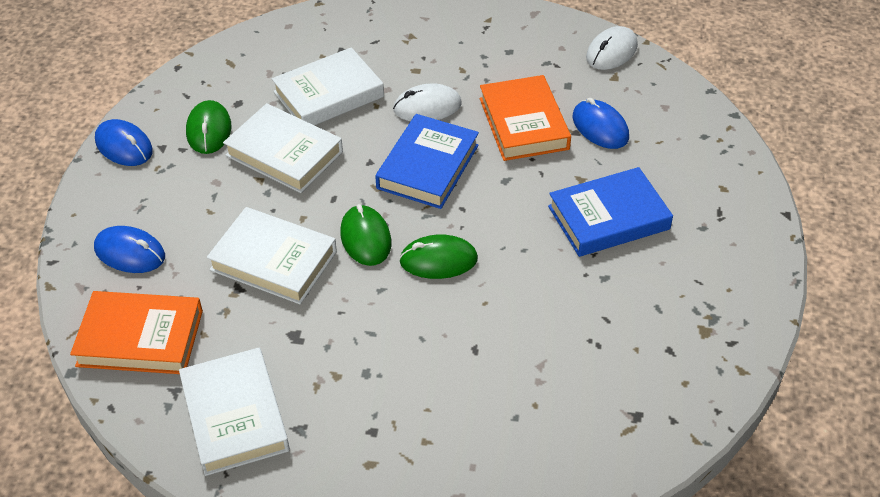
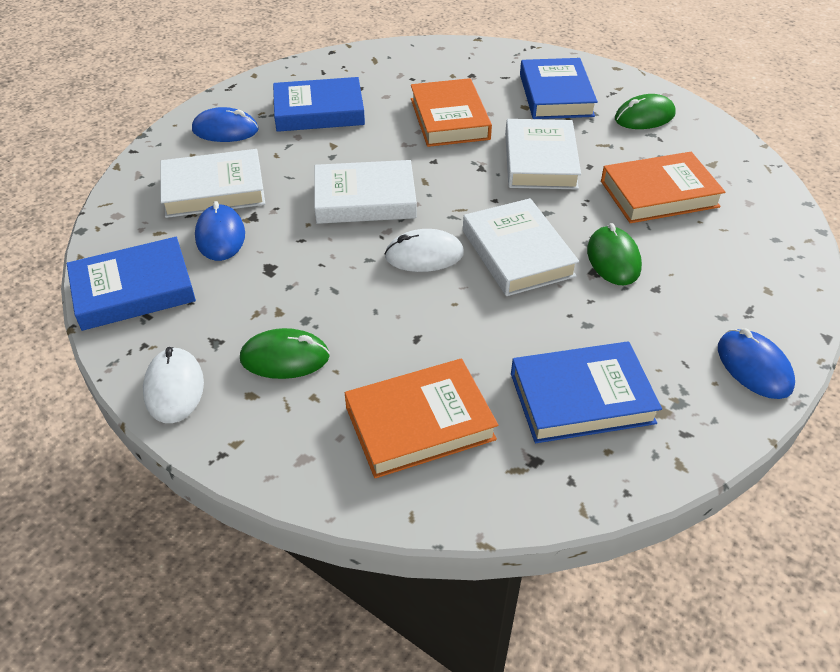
blue book: [375,114,479,209] [548,167,673,257] = 2 -> [67,237,196,331] [273,77,365,132] [511,341,662,443] [520,58,598,119] = 4
orange book: [70,291,203,374] [480,75,571,161] = 2 -> [345,359,498,478] [411,78,492,147] [601,152,725,223] = 3

